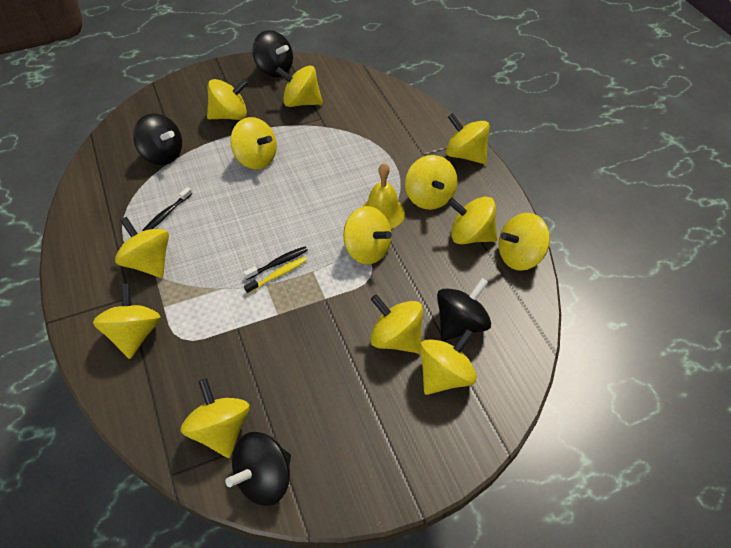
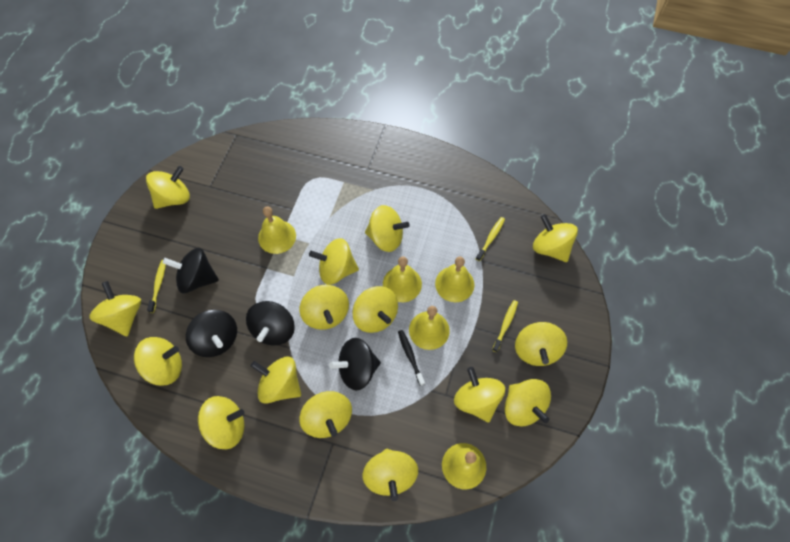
black toothbrush: [142,187,192,231] [244,246,308,280] = 2 -> [398,330,425,386] = 1
yellow bell: [362,163,405,229] = 1 -> [258,206,296,254] [383,256,422,302] [409,306,450,350] [435,256,474,302] [442,443,486,489] = 5
yellow spinning top: [93,283,161,359] [115,217,169,278] [180,378,250,458] [207,79,249,120] [230,117,277,169] [275,66,323,107] [343,206,392,264] [370,294,423,353] [405,155,457,210] [420,329,477,395] [446,113,490,164] [447,197,497,244] [498,213,550,271] = 13 -> [89,281,141,336] [134,337,182,386] [146,166,190,209] [198,396,245,449] [251,356,301,404] [299,285,349,330] [299,391,352,438] [309,238,359,285] [352,286,398,333] [363,449,418,501] [365,205,410,252] [454,367,505,422] [504,379,551,427] [515,322,567,366] [533,214,578,262] = 15
yellow toothbrush: [244,257,307,294] = 1 -> [147,260,166,313] [476,217,505,261] [492,300,518,352] = 3

